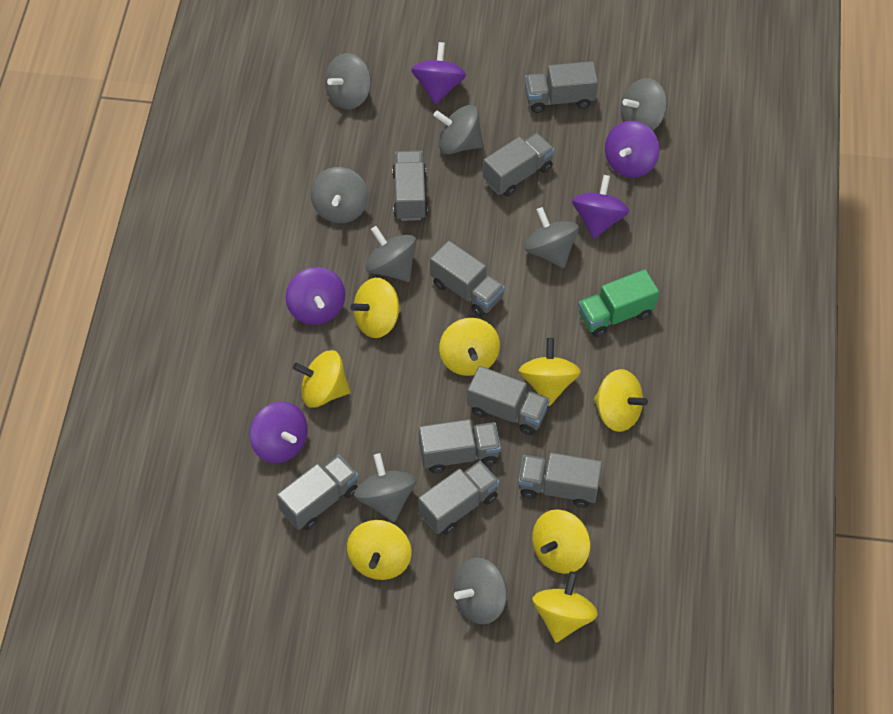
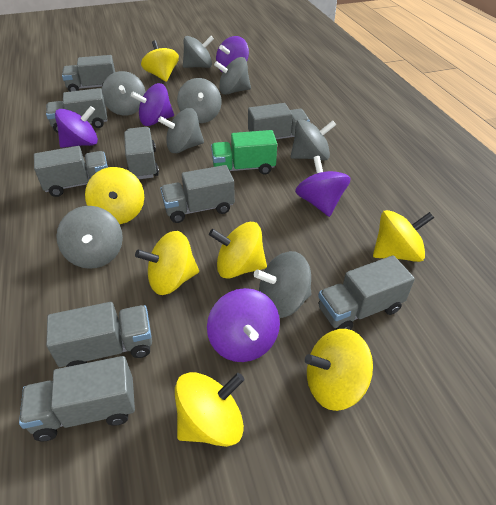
yellow spinning top: [293,350,351,408] [347,520,411,580] [350,278,401,338] [439,318,500,376] [519,338,581,406] [532,509,590,574] [532,571,598,643] [594,369,648,432] = 8 -> [85,167,144,224] [135,231,199,295] [141,40,179,82] [175,372,244,447] [209,222,267,278] [305,329,373,411] [373,210,434,262] = 7

